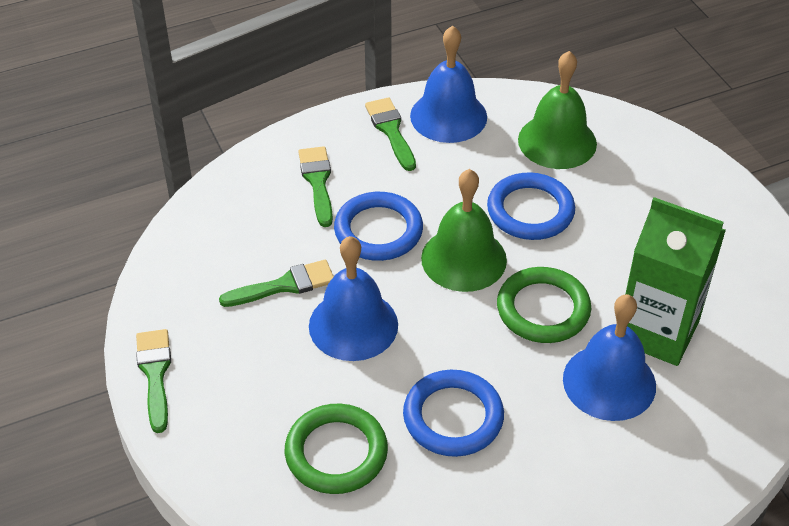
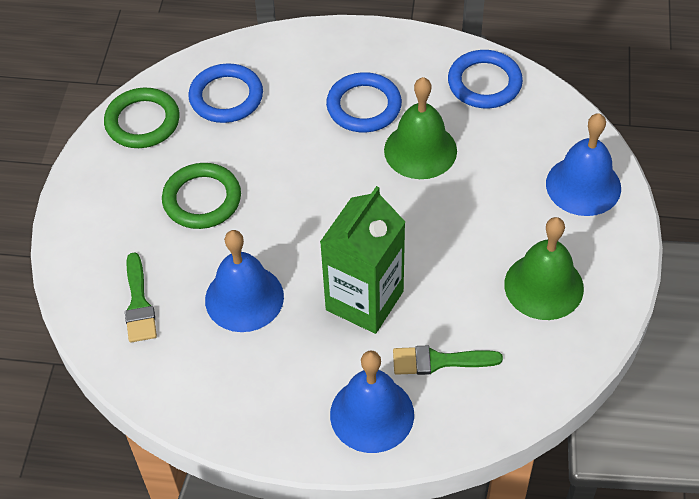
green brush: [136,329,171,433] [219,260,334,307] [298,146,333,227] [365,97,416,171] = 4 -> [125,252,157,343] [393,346,503,375] = 2

